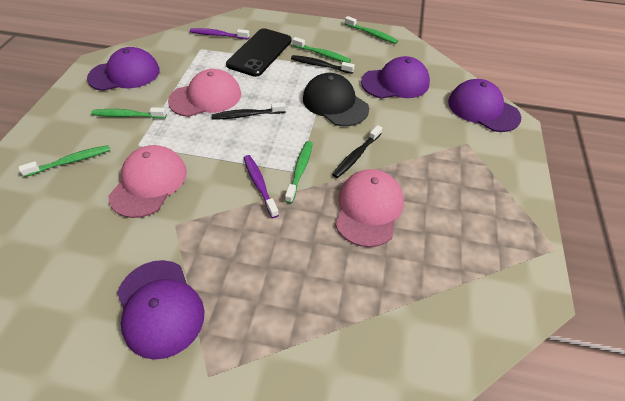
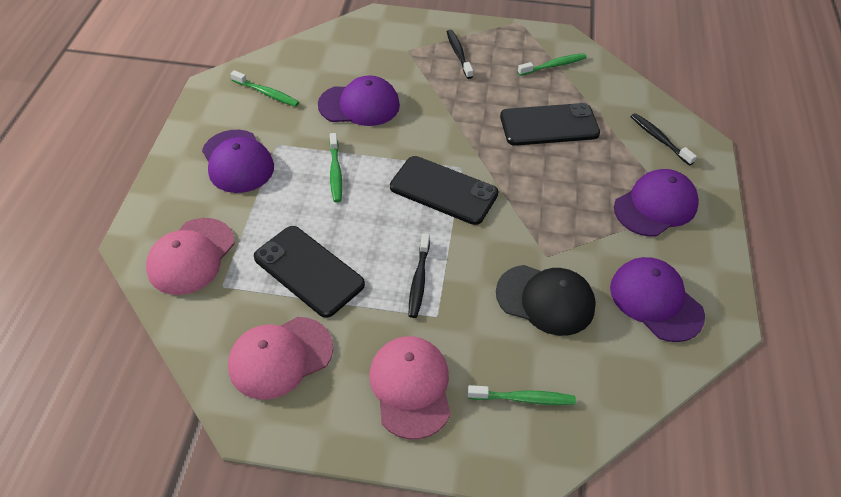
black phone: [226,28,292,77] = 1 -> [254,226,365,318] [390,156,499,225] [500,103,600,146] = 3
green toothbrush: [19,145,110,177] [91,107,167,119] [285,141,313,203] [293,37,351,63] [345,16,398,44] = 5 -> [231,70,299,107] [330,133,342,202] [468,385,576,405] [518,53,587,76] = 4
purple toothbrush: [190,28,250,40] [244,155,279,218] = 2 -> none = 0

